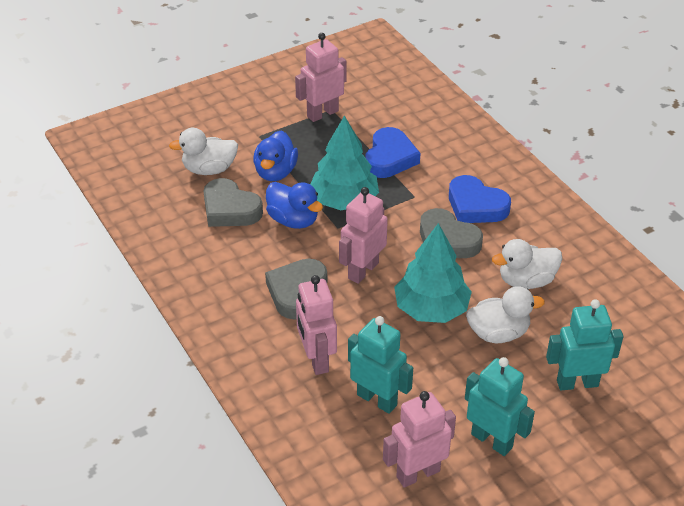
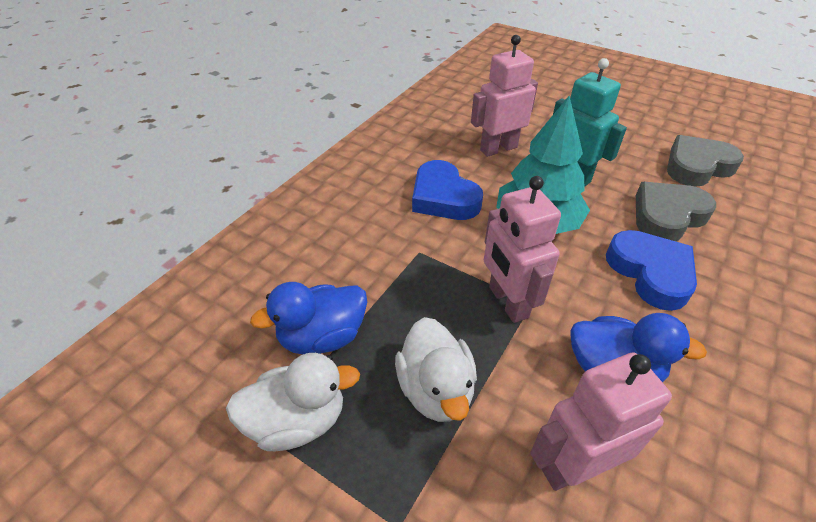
grey heart: [204,178,263,227] [265,259,327,320] [420,208,483,258] = 3 -> [636,182,716,241] [667,135,744,187] = 2
pink robot: [295,33,346,122] [296,275,337,375] [339,187,388,284] [383,391,456,488] = 4 -> [471,35,538,157] [484,176,561,323] [530,352,672,491] = 3
turquoise robot: [348,316,413,414] [465,357,535,456] [546,299,623,390] = 3 -> [553,58,627,187] = 1
turquoise tree: [310,116,379,210] [394,223,472,323] = 2 -> [496,96,590,234] = 1
white duck: [169,128,238,175] [466,286,545,343] [492,239,562,289] = 3 -> [226,353,360,451] [395,317,477,422] = 2

